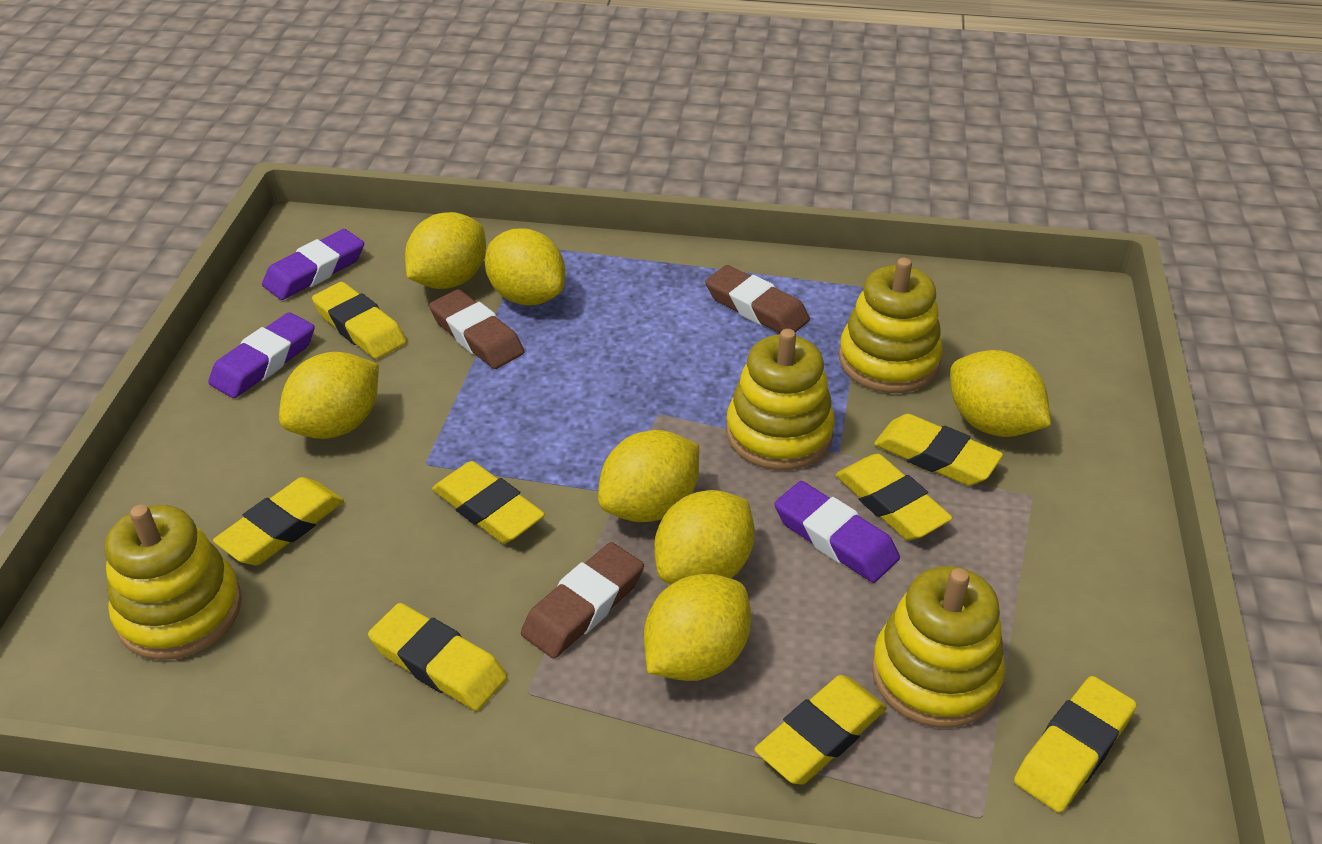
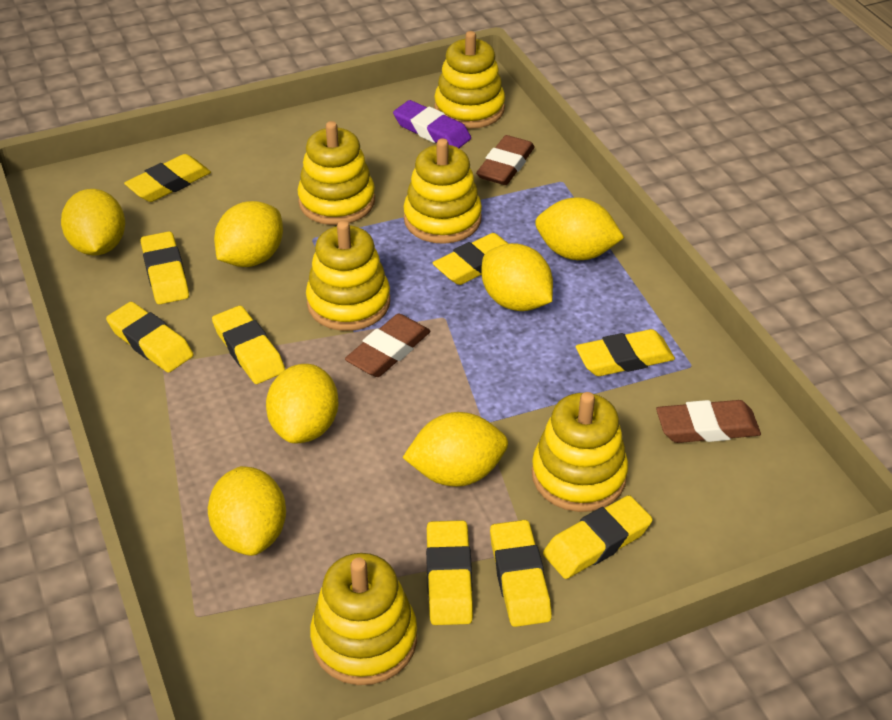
purple eraser: [208,312,315,398] [262,229,364,300] [774,481,900,583] = 3 -> [393,100,471,148] = 1
yellow eraser: [213,477,344,565] [312,282,406,359] [368,603,507,711] [432,461,545,543] [754,675,887,785] [836,454,953,540] [874,414,1003,486] [1014,676,1137,813] = 8 -> [106,302,193,373] [124,154,211,202] [141,231,189,304] [212,305,285,384] [426,520,473,625] [432,233,509,285] [490,520,552,627] [543,495,653,579] [576,329,675,376] = 9
yellow stacking toy: [105,505,242,660] [726,329,835,470] [839,258,943,393] [872,566,1005,728] = 4 -> [297,121,375,225] [306,221,390,331] [310,553,417,685] [403,138,482,244] [434,31,505,129] [532,392,628,512] = 6

